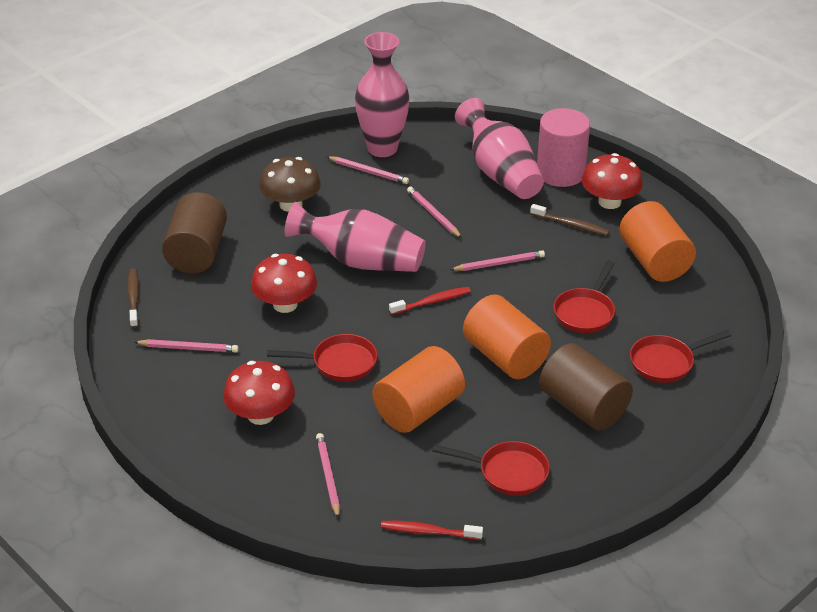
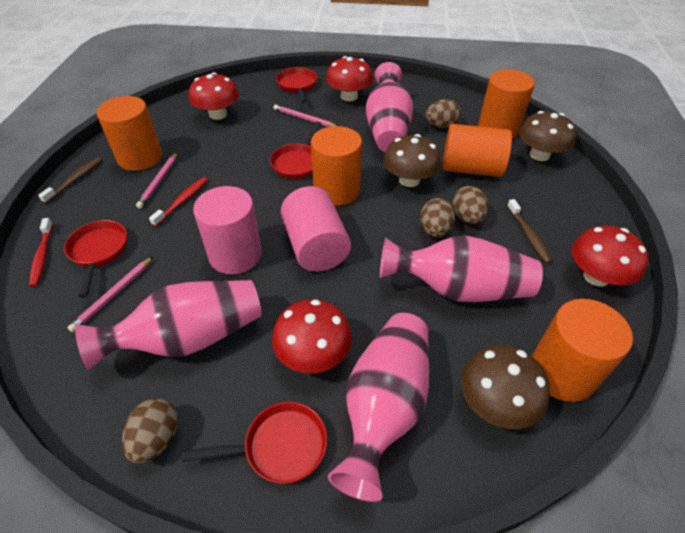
brown cylinder: [162,192,227,273] [539,343,633,431] = 2 -> none = 0
brown egg: none = 0 -> [122,398,178,464] [420,198,455,237] [425,99,461,128] [452,186,488,224] = 4
brown mushroom: [259,157,321,212] = 1 -> [383,134,441,187] [461,345,550,429] [519,111,576,161] = 3
orange cylinder: [373,346,465,433] [463,295,551,379] [619,201,696,282] = 3 -> [97,96,162,171] [311,126,362,206] [443,124,512,177] [478,69,535,138] [532,299,633,402] = 5
pink cylinder: [537,108,590,187] = 1 -> [193,186,262,274] [281,186,351,272] = 2
pink pencil: [134,339,239,353] [316,433,340,519] [327,156,409,184] [407,186,462,238] [450,250,545,271] = 5 -> [67,257,153,332] [136,152,178,209] [273,105,337,127] = 3
pink vase: [285,202,426,272] [355,32,410,157] [455,98,544,199] = 3 -> [75,280,262,370] [328,313,429,502] [366,62,413,152] [380,236,543,302] = 4
red mushroom: [223,361,295,425] [251,254,317,313] [581,153,643,209] = 3 -> [189,72,239,120] [272,299,352,374] [326,56,373,101] [572,226,649,287] = 4

